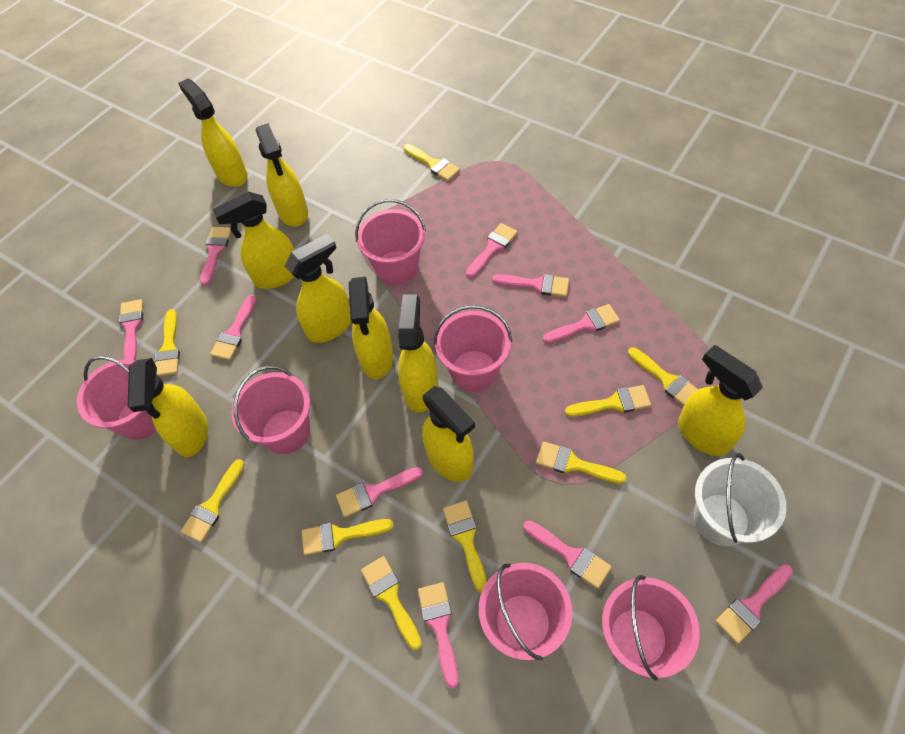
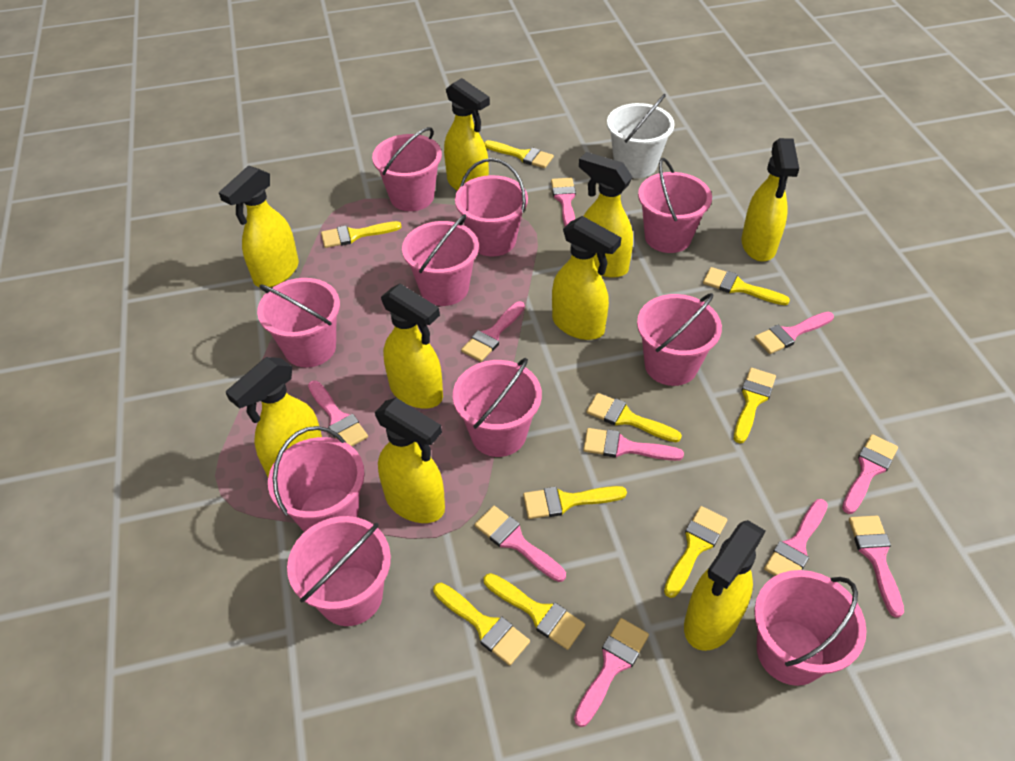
pink bucket: [77,356,156,440] [231,366,310,454] [355,199,426,285] [434,305,512,392] [479,563,573,660] [602,575,700,680] = 6 -> [257,278,340,368] [268,426,365,532] [287,516,391,626] [372,127,442,211] [402,214,479,306] [453,358,542,457] [455,158,528,257] [637,293,722,386] [638,158,712,253] [754,570,867,686] = 10

